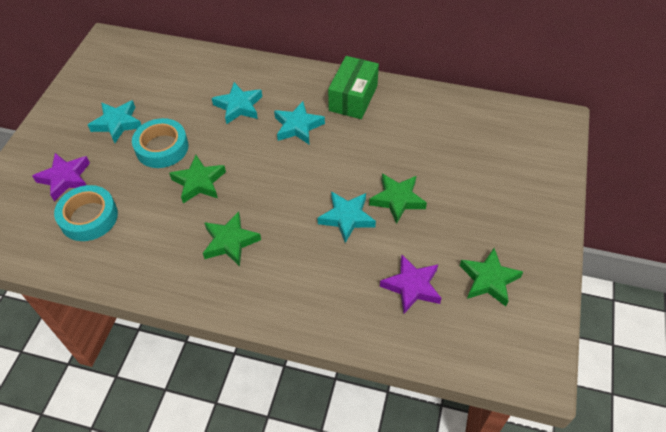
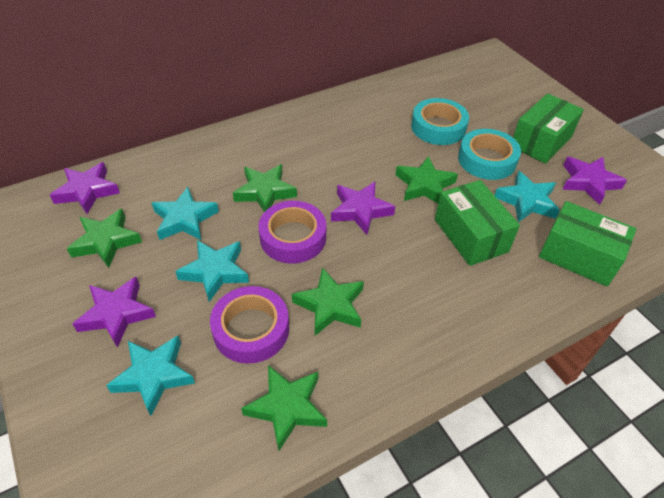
green box: [328,56,379,119] = 1 -> [435,180,520,266] [513,93,584,164] [539,201,636,287] = 3
green star: [169,155,226,203] [203,211,261,266] [369,174,427,224] [460,248,523,306] = 4 -> [67,209,142,268] [233,164,297,212] [241,365,327,451] [292,267,364,336] [396,156,458,203] = 5
purple star: [32,153,90,201] [380,255,442,314] = 2 -> [50,162,120,214] [73,277,156,348] [331,182,395,235] [562,157,627,205] = 4
purple tape: none = 0 -> [210,286,289,364] [258,201,326,264] = 2

